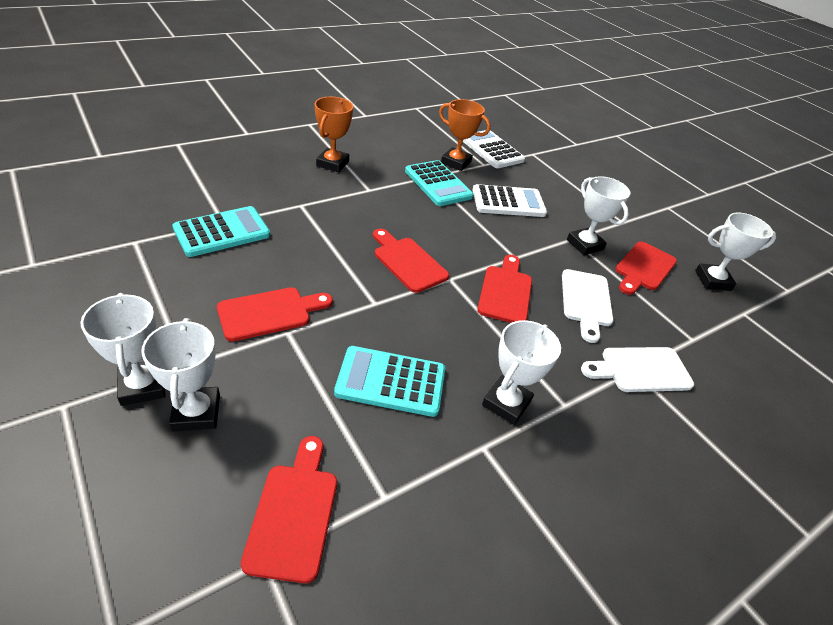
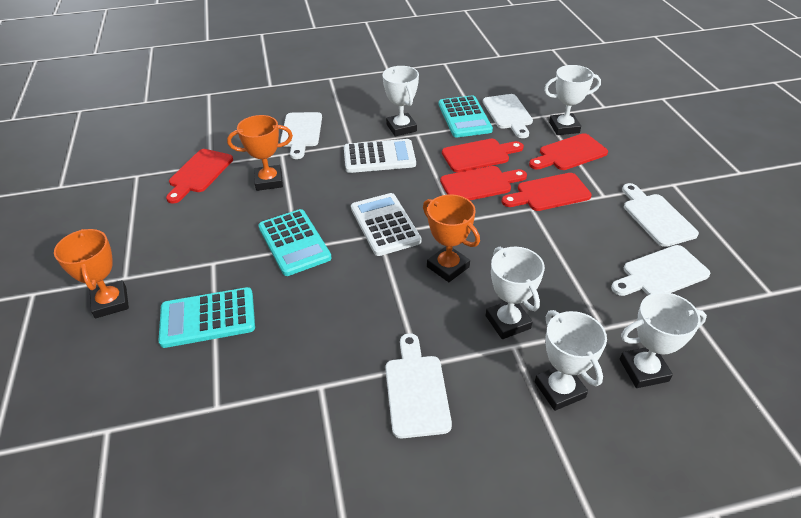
orange trophy: [315,97,353,172] [439,99,491,171] = 2 -> [54,229,129,318] [227,115,293,191] [423,195,480,282] = 3
white cutting board: [562,269,613,343] [581,347,694,392] = 2 -> [280,112,322,159] [385,333,452,438] [483,94,533,138] [611,245,711,296] [622,183,699,247] = 5

